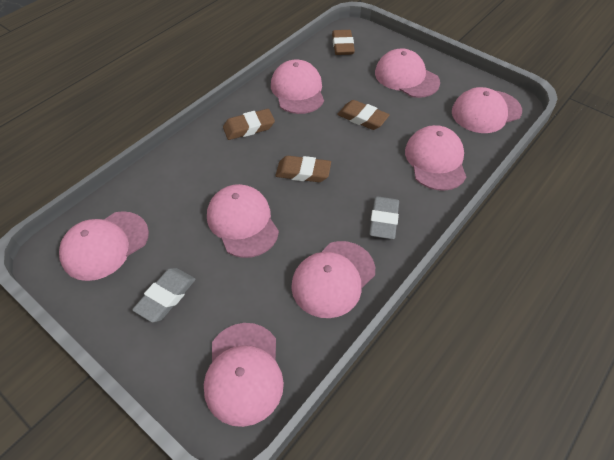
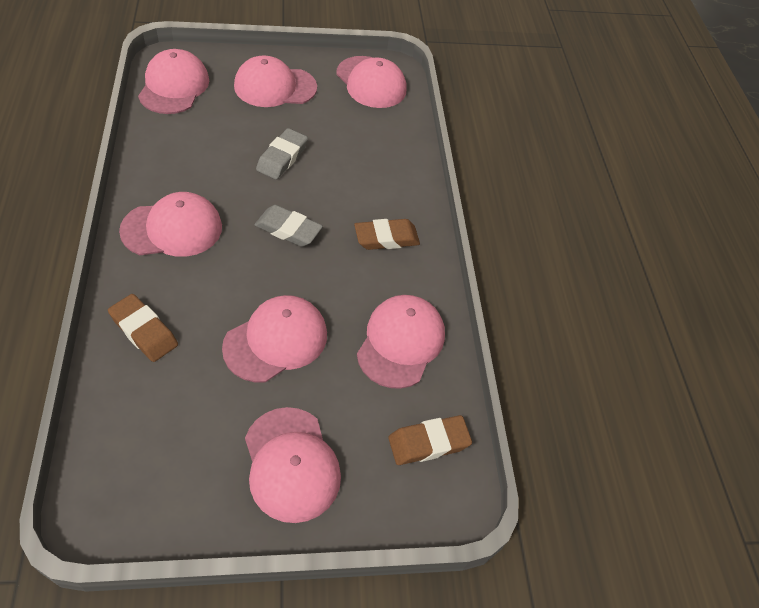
brown eraser: [223,109,275,140] [276,156,331,182] [332,30,355,55] [337,100,390,130] = 4 -> [108,294,178,362] [354,219,420,250] [388,415,472,465] = 3
pink cap: [59,211,149,281] [204,323,284,427] [207,184,279,258] [271,59,324,114] [291,241,375,318] [375,48,440,98] [405,125,466,191] [452,87,522,133] = 8 -> [119,192,222,257] [138,49,209,114] [222,295,327,383] [234,55,317,107] [245,407,341,523] [336,56,406,108] [357,295,445,389] = 7

